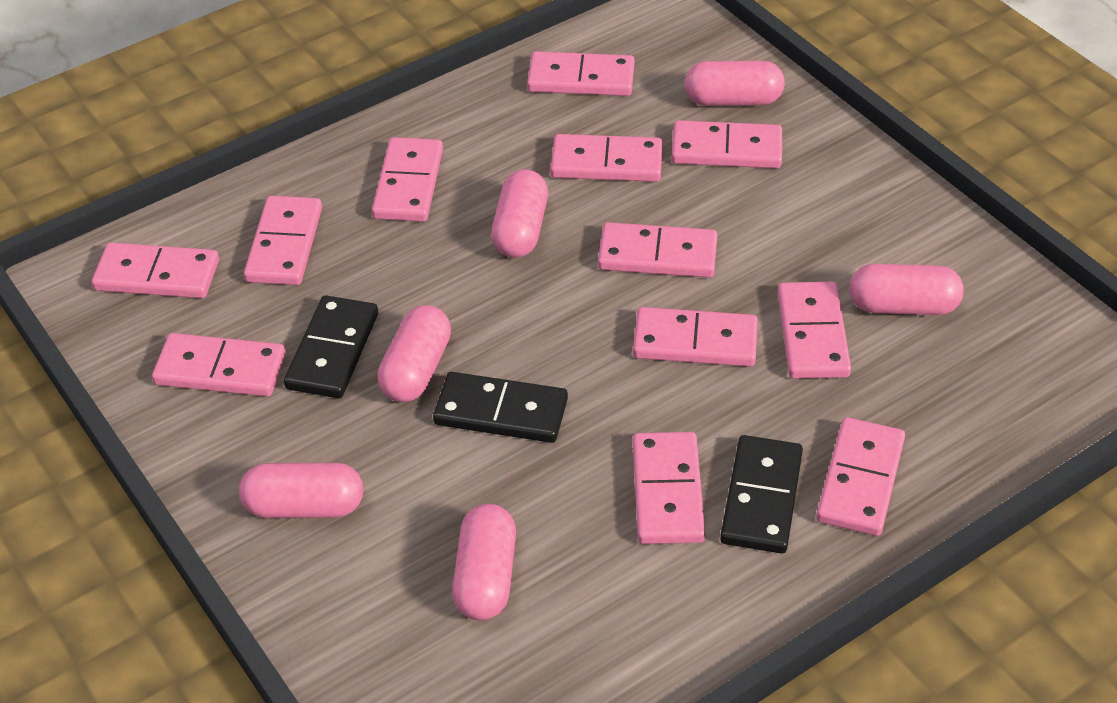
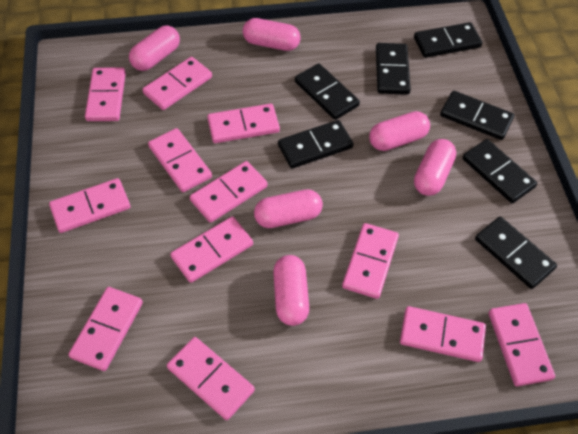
black domino: [284,295,378,398] [433,372,568,443] [720,435,803,554] = 3 -> [278,120,353,168] [295,63,360,120] [376,43,411,95] [414,22,482,58] [440,91,514,140] [463,139,537,203] [475,217,557,289] = 7

